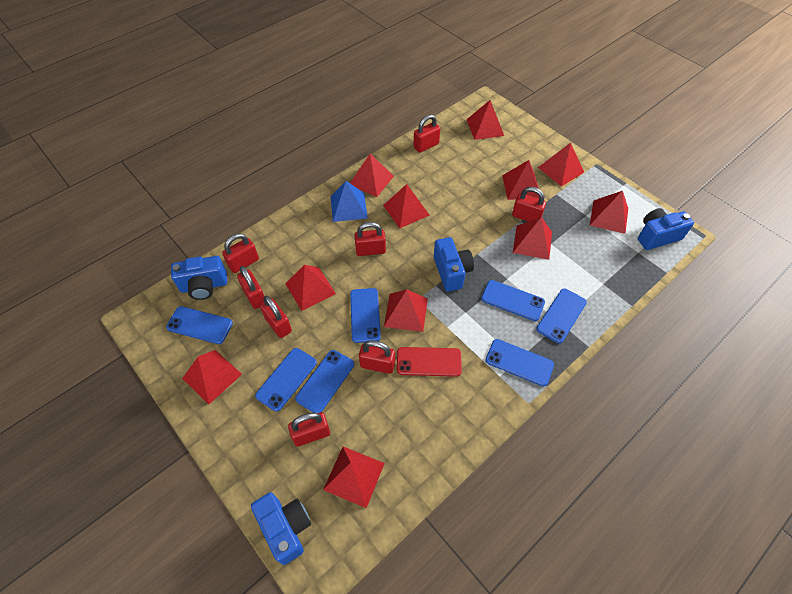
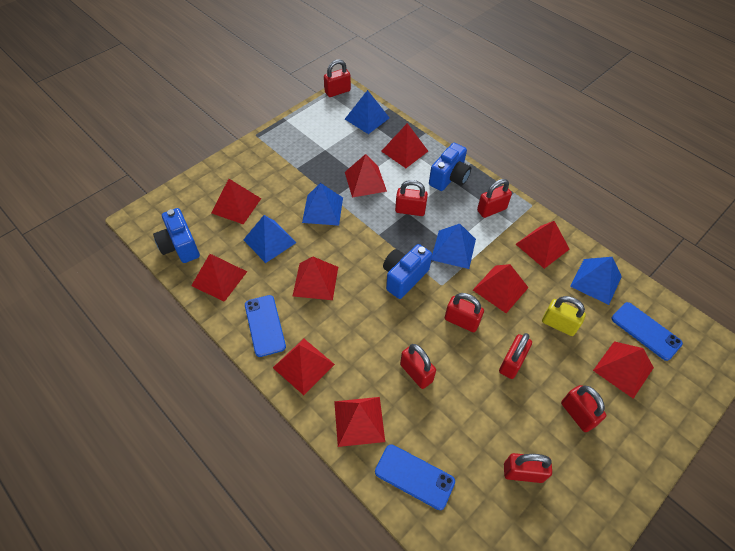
blue camera: [171,256,227,300] [251,492,311,565] [434,237,474,292] [638,208,694,250] = 4 -> [153,208,200,263] [383,244,432,299] [429,143,471,191] = 3
blue phone: [166,306,233,344] [255,348,317,412] [295,350,354,413] [350,288,381,343] [481,280,545,321] [485,339,554,386] [536,289,587,343] = 7 -> [245,295,286,357] [375,444,455,510] [612,302,683,361] = 3
blue pyramid: [331,181,368,222] = 1 -> [243,215,296,263] [302,183,343,226] [345,90,389,134] [431,223,476,269] [570,257,622,305] = 5
red phone: [397,347,462,377] = 1 -> none = 0
red pyramid: [182,350,242,404] [285,265,336,311] [323,447,385,508] [350,154,394,197] [383,184,430,228] [384,289,428,332] [467,100,504,140] [502,160,539,200] [513,217,552,260] [538,143,584,187] [590,191,628,234] = 11 -> [191,254,247,302] [212,179,261,224] [273,339,335,395] [293,256,338,300] [334,397,385,447] [345,154,387,198] [381,123,428,168] [473,264,529,313] [516,221,570,269] [593,341,654,399] = 10
yellow padlock: none = 0 -> [542,296,586,336] = 1

